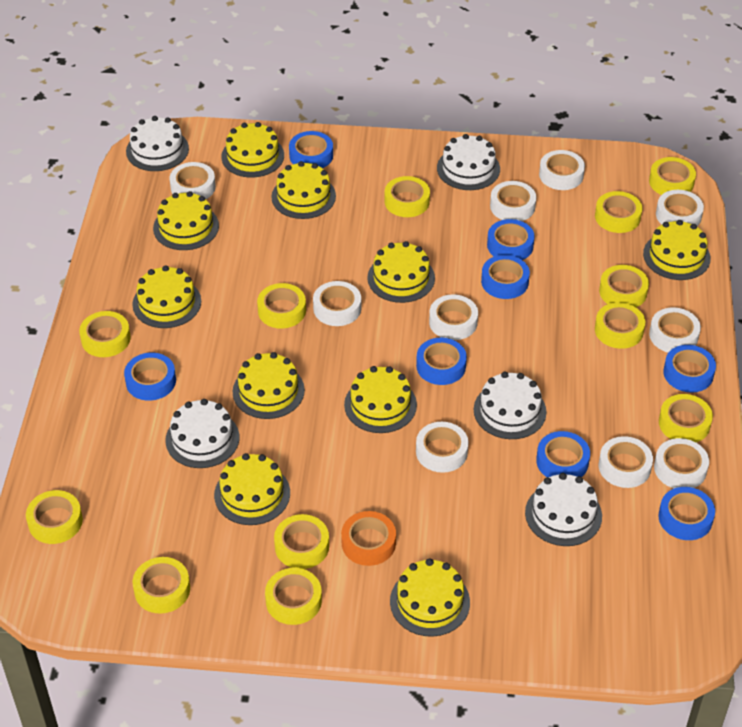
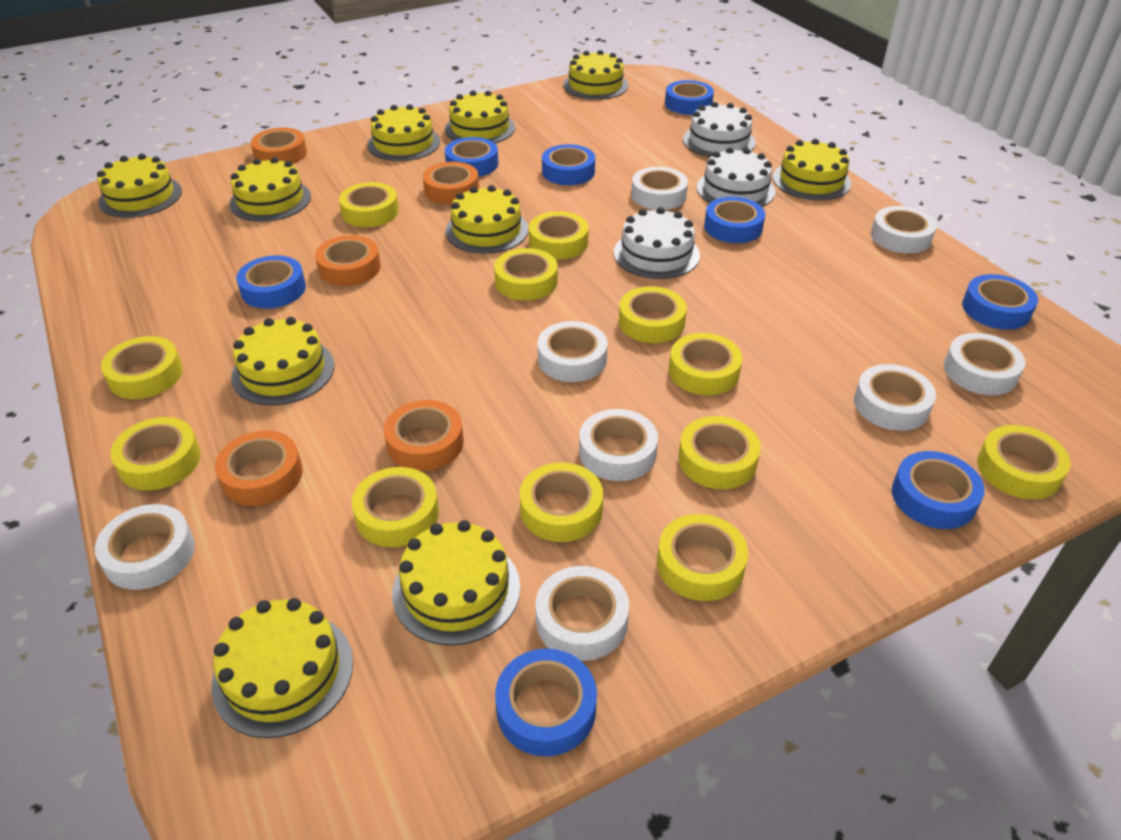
orange tape: [341,511,396,566] = 1 -> [215,431,303,506] [251,128,307,164] [315,235,381,286] [384,400,464,471] [423,162,479,204] = 5
white cake: [126,116,189,171] [165,399,239,468] [437,134,500,190] [474,372,547,439] [525,473,602,546] = 5 -> [614,207,700,279] [683,102,756,157] [697,147,776,207] = 3
white tape: [170,162,216,199] [313,281,361,326] [416,422,468,473] [429,294,478,340] [490,181,536,221] [539,150,585,190] [598,436,653,488] [649,307,701,353] [654,438,709,488] [656,190,704,226] = 10 -> [95,504,195,590] [536,566,629,661] [537,321,608,382] [579,409,658,481] [631,167,688,210] [854,364,936,431] [871,206,937,254] [944,333,1026,395] = 8

